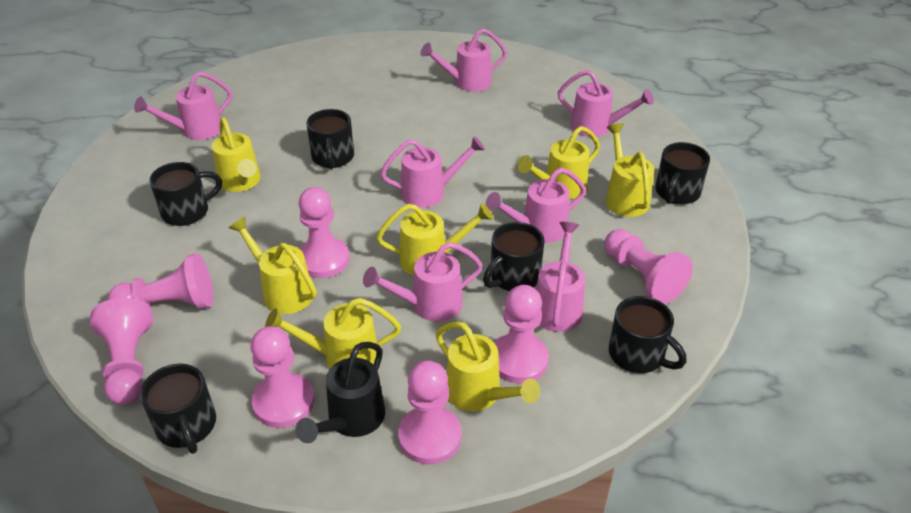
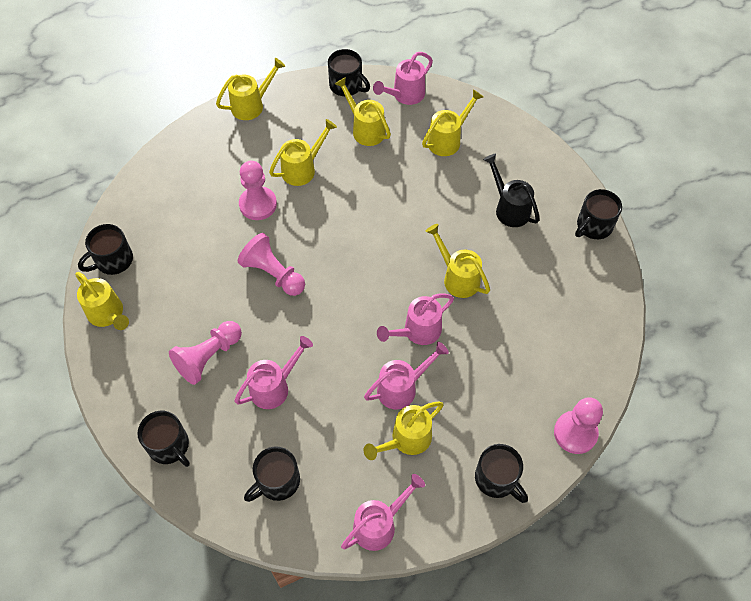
pink pawn: [90,298,153,405] [108,253,213,309] [251,326,314,428] [299,187,349,278] [398,361,462,464] [494,285,549,383] [604,229,693,304] = 7 -> [169,321,242,385] [238,233,305,296] [239,161,277,220] [554,397,603,454] = 4
pink watering can: [134,72,232,140] [363,242,483,322] [380,136,485,208] [421,28,507,92] [486,168,586,243] [536,222,585,332] [558,70,654,137] = 7 -> [234,336,313,409] [341,474,425,551] [364,342,449,409] [373,52,433,105] [377,294,454,345] = 5

